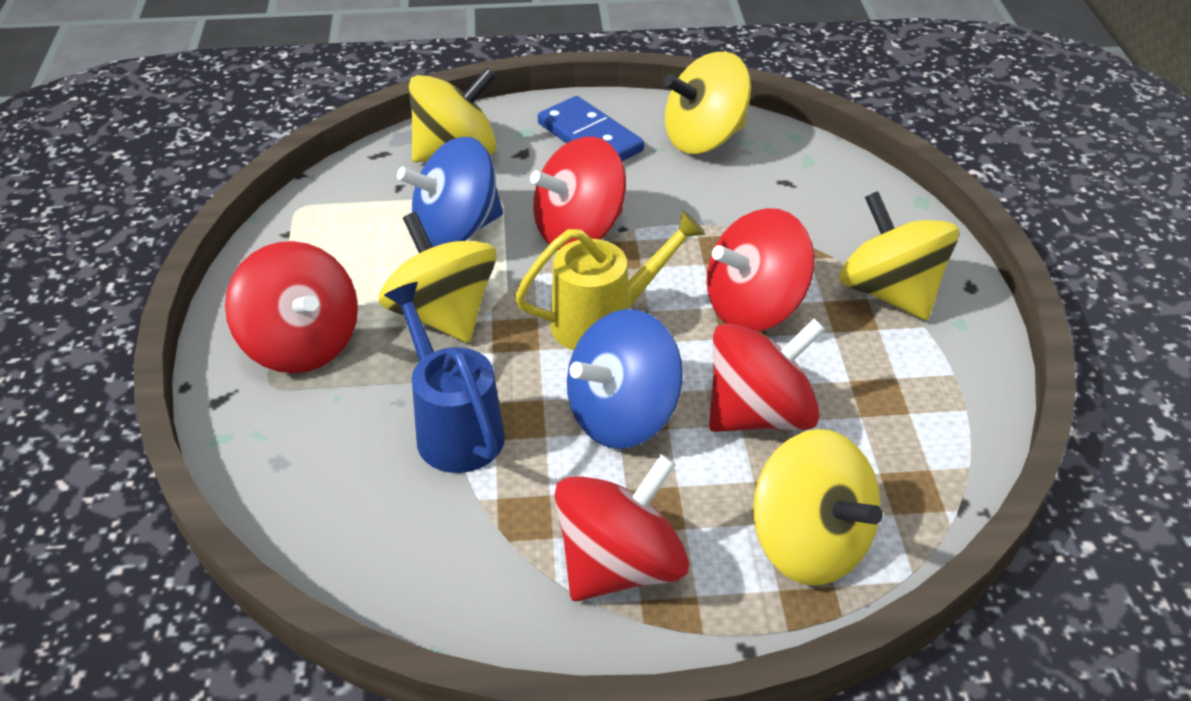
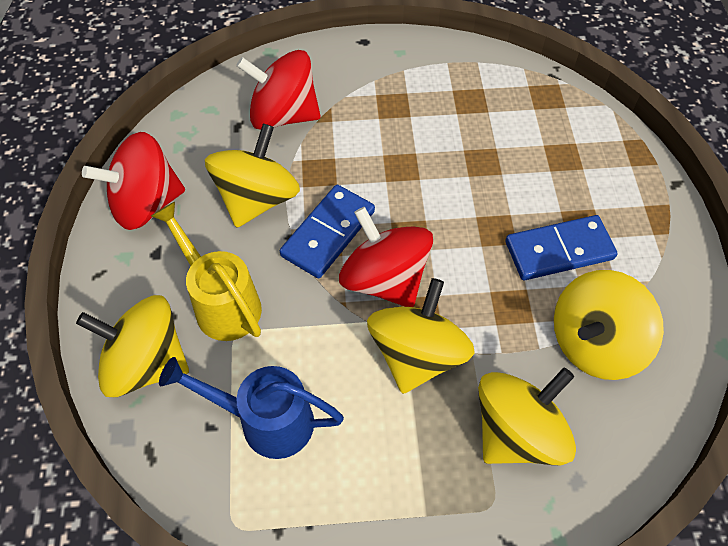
blue domino: [538,96,644,161] = 1 -> [280,185,375,279] [505,215,617,280] = 2
blue spinning top: [397,137,503,247] [567,309,683,449] = 2 -> none = 0
red spinning top: [225,241,358,373] [530,136,626,250] [554,454,689,601] [706,208,815,331] [709,318,826,432] = 5 -> [82,132,185,230] [236,50,321,130] [339,207,433,307] = 3

